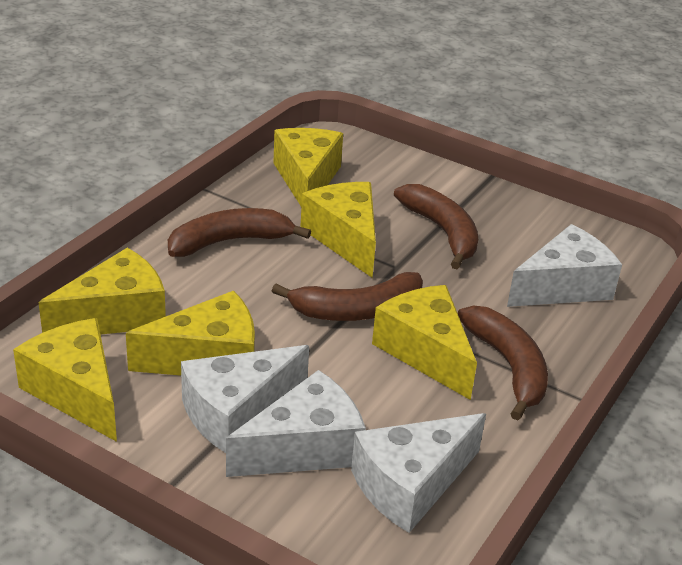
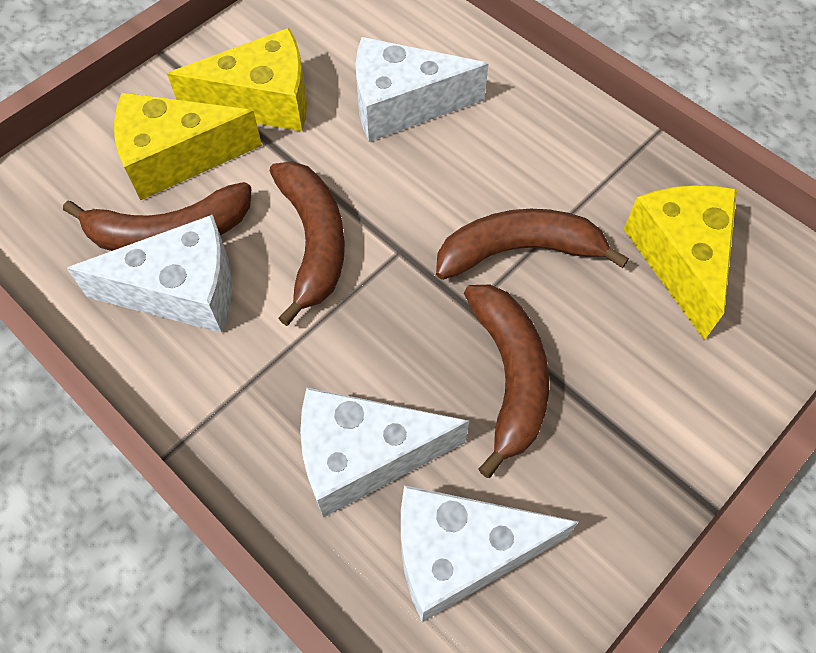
yellow cheese: [13,318,117,442] [39,248,166,335] [126,291,255,376] [274,128,343,206] [300,182,376,278] [372,285,477,400] = 6 -> [114,92,262,201] [167,28,307,131] [624,185,737,340] = 3

